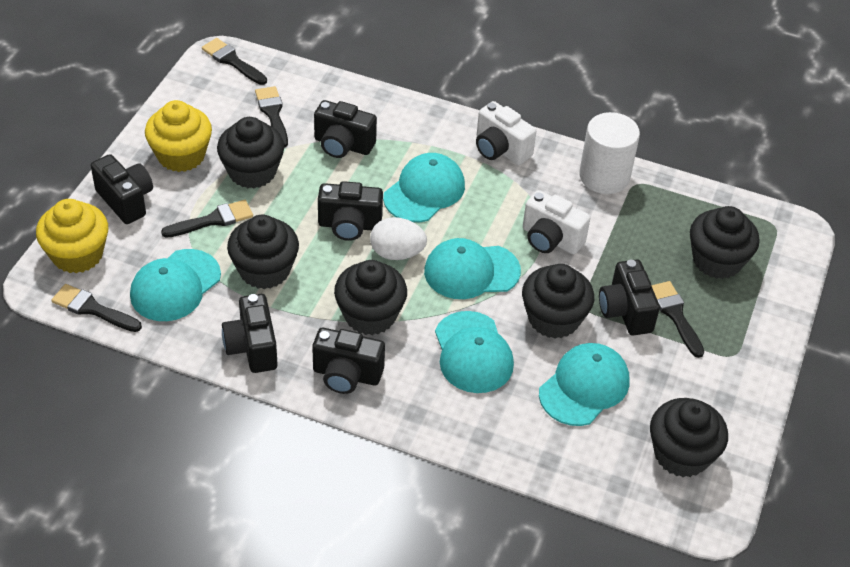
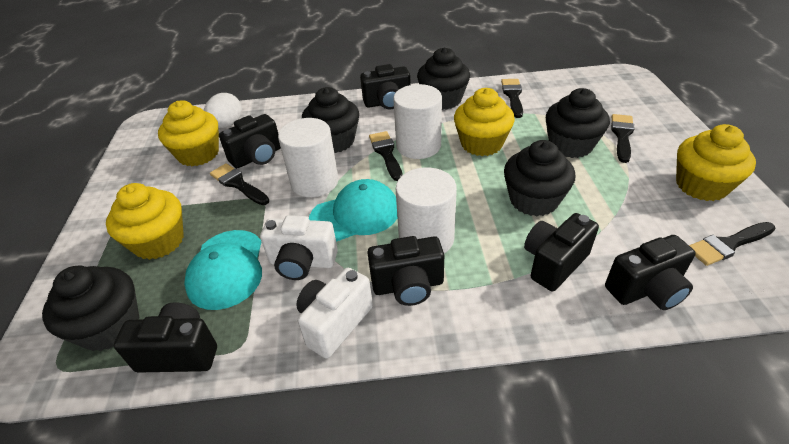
black cupcake: [217,117,284,189] [227,215,299,289] [334,260,407,335] [522,264,594,339] [650,398,728,477] [690,206,760,279] = 6 -> [42,265,139,351] [302,87,359,153] [417,47,470,110] [504,140,575,216] [546,88,610,158] = 5
turquoise cap: [130,249,221,321] [383,153,465,222] [424,238,521,299] [435,311,514,393] [539,343,630,426] = 5 -> [184,230,262,310] [309,179,397,242] = 2
white cylinder: [579,112,640,194] = 1 -> [278,118,339,197] [393,84,442,159] [396,167,457,253] = 3
yellow cupcake: [36,199,108,273] [145,100,212,172] = 2 -> [106,183,184,260] [158,100,219,166] [454,88,515,156] [676,124,756,201] = 4

